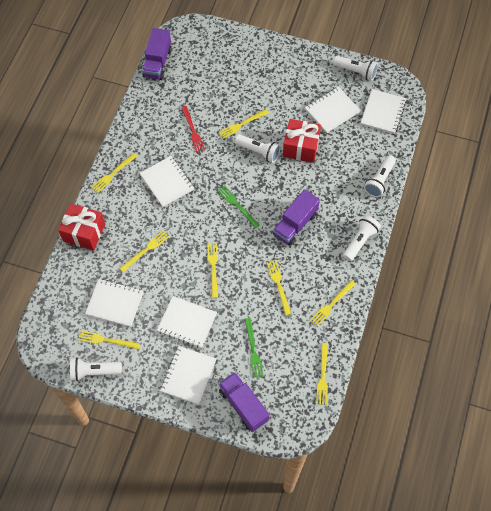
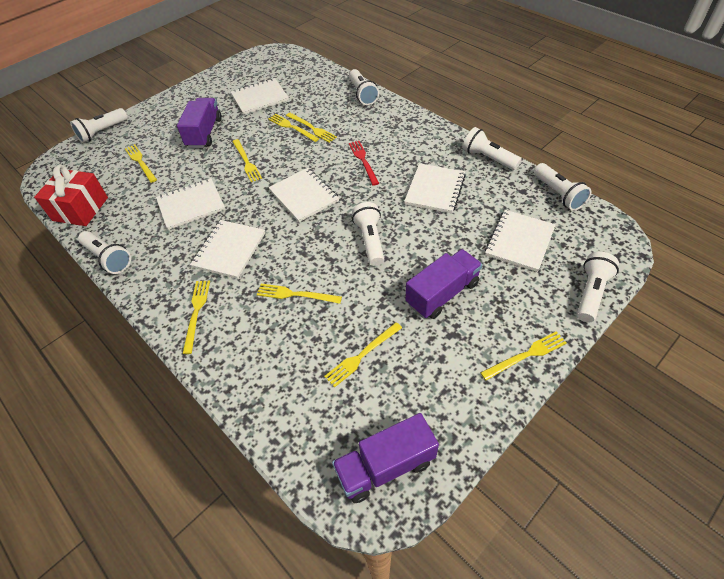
green fork: [217,185,260,228] [245,318,264,378] = 2 -> none = 0
red gift: [58,203,105,251] [283,119,321,163] = 2 -> [34,165,108,226] = 1
white flashlight: [70,358,122,381] [235,134,281,163] [333,56,378,81] [343,215,381,261] [364,155,396,197] = 5 -> [70,108,128,143] [78,231,131,274] [349,69,379,105] [352,202,384,266] [463,127,522,170] [534,163,591,211] [577,252,619,322] = 7

